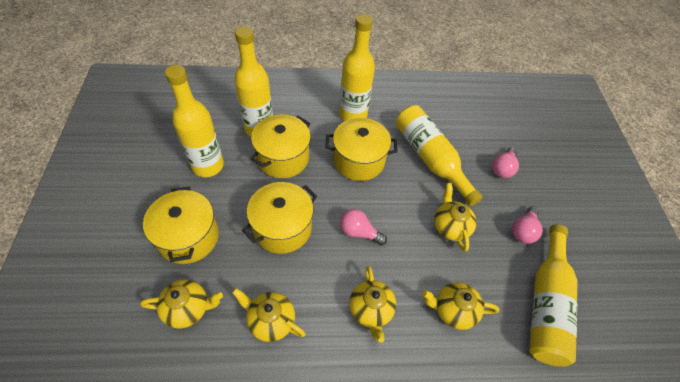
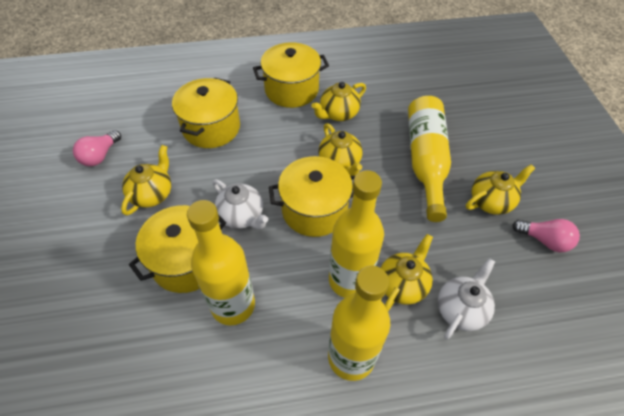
pink light bulb: [340,209,387,246] [492,147,519,178] [512,206,543,244] = 3 -> [73,130,121,166] [512,219,580,252] = 2
white teapot: none = 0 -> [212,179,268,229] [438,258,495,339] = 2
yellow bottle: [165,65,224,177] [234,26,273,137] [339,14,375,121] [396,105,483,206] [529,224,577,367] = 5 -> [187,200,255,325] [328,266,390,381] [329,170,384,298] [408,96,451,222] = 4

